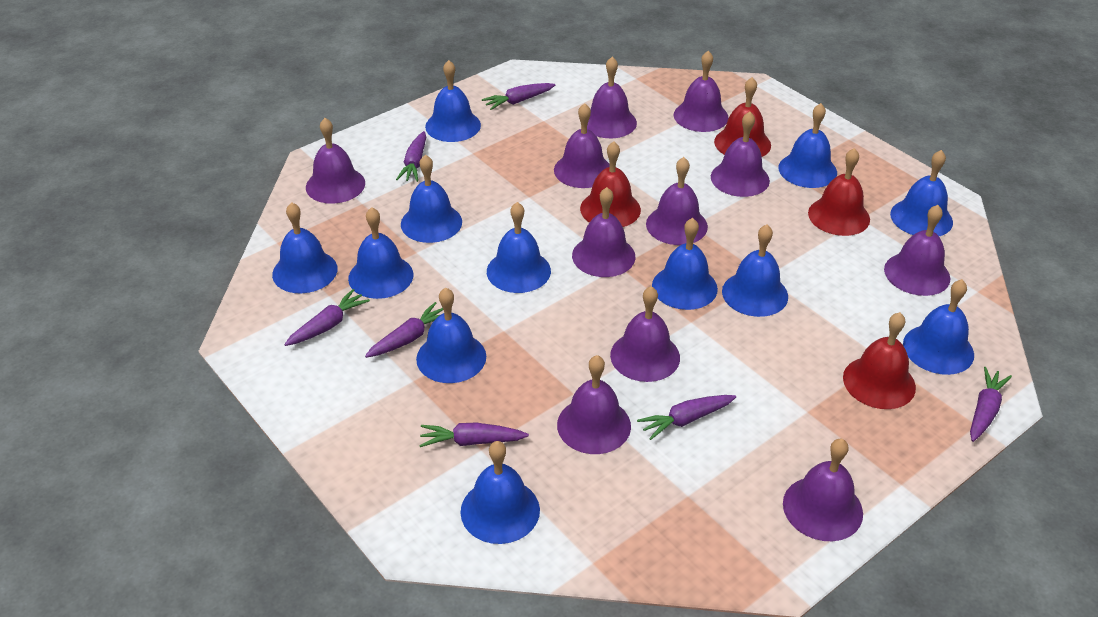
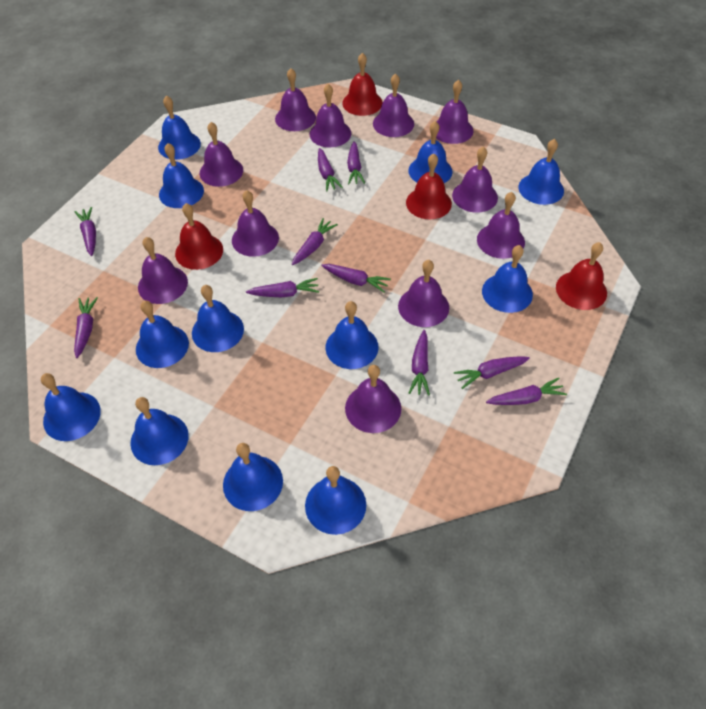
purple carrot: [284,289,370,346] [365,302,443,358] [396,131,426,182] [419,423,529,447] [482,83,555,110] [637,395,736,440] [970,367,1012,442] = 7 -> [74,297,98,358] [75,207,96,256] [246,278,319,297] [292,218,338,265] [318,148,343,191] [321,264,391,292] [347,141,365,184] [409,330,430,396] [454,356,530,389] [486,378,567,405] = 10

